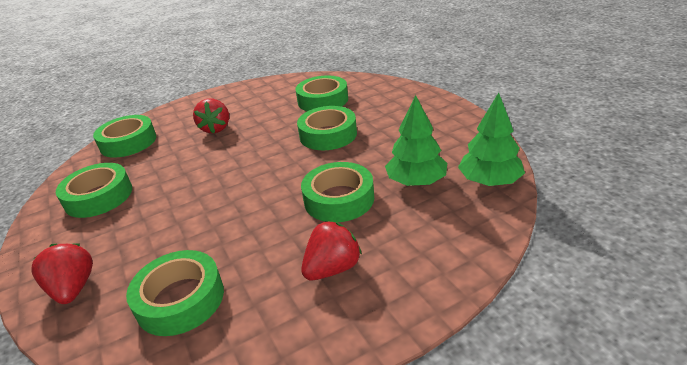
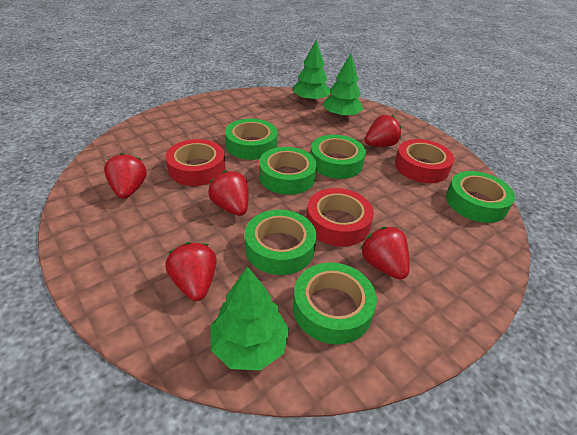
green tree: [385,95,447,186] [458,92,525,186] = 2 -> [210,266,289,370] [293,40,330,102] [323,54,363,118] = 3
red strawberry: [31,243,93,304] [193,98,229,134] [301,221,362,280] = 3 -> [104,153,147,199] [165,242,217,301] [208,171,249,216] [361,227,409,280] [365,115,401,147] = 5
red tape: none = 0 -> [165,139,225,186] [306,188,374,247] [395,139,454,183] = 3

